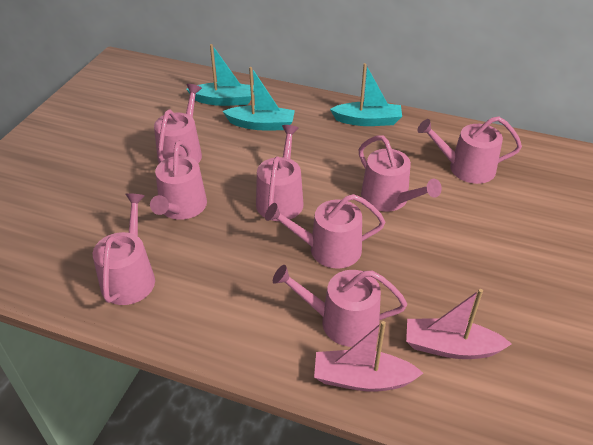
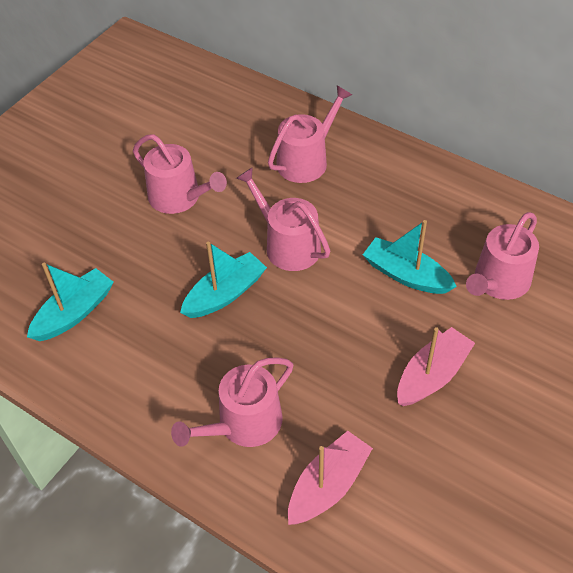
pink watering can: [93,193,155,305] [150,140,207,220] [154,84,202,163] [256,125,303,221] [265,194,385,268] [273,265,407,347] [359,135,442,212] [417,117,522,184] = 8 -> [133,134,227,214] [171,357,293,447] [236,167,330,271] [268,86,352,183] [466,212,539,300] = 5

